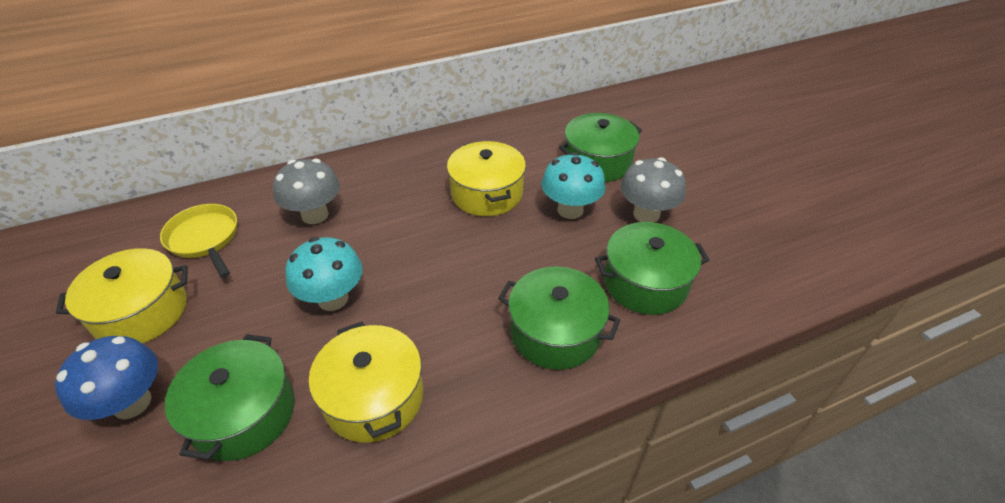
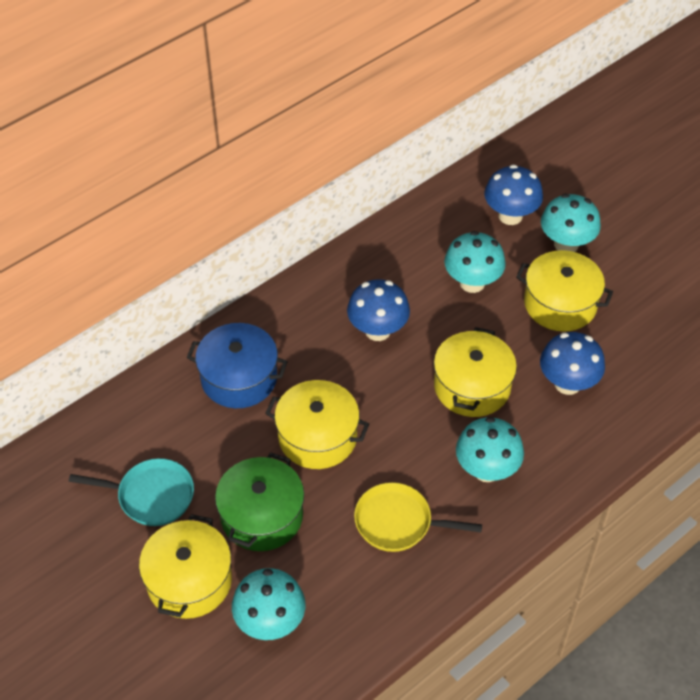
blue mushroom: [55,336,158,420] = 1 -> [347,279,410,341] [484,165,543,225] [540,332,605,395] = 3
blue pot: none = 0 -> [186,323,288,408] = 1
green pot: [165,334,295,461] [498,266,621,370] [559,113,642,182] [595,222,709,315] = 4 -> [215,452,304,551] = 1
grey mushroom: [273,159,340,224] [620,157,686,223] = 2 -> none = 0
turquoise mushroom: [285,237,363,311] [542,152,606,219] = 2 -> [232,568,305,640] [444,231,506,293] [456,417,524,482] [541,194,601,252] = 4
turquoise pan: none = 0 -> [68,458,194,526] = 1
yellow pot: [56,248,188,343] [309,322,424,443] [447,141,526,216] = 3 -> [139,514,232,619] [265,380,369,469] [434,327,517,417] [516,250,613,332] = 4

